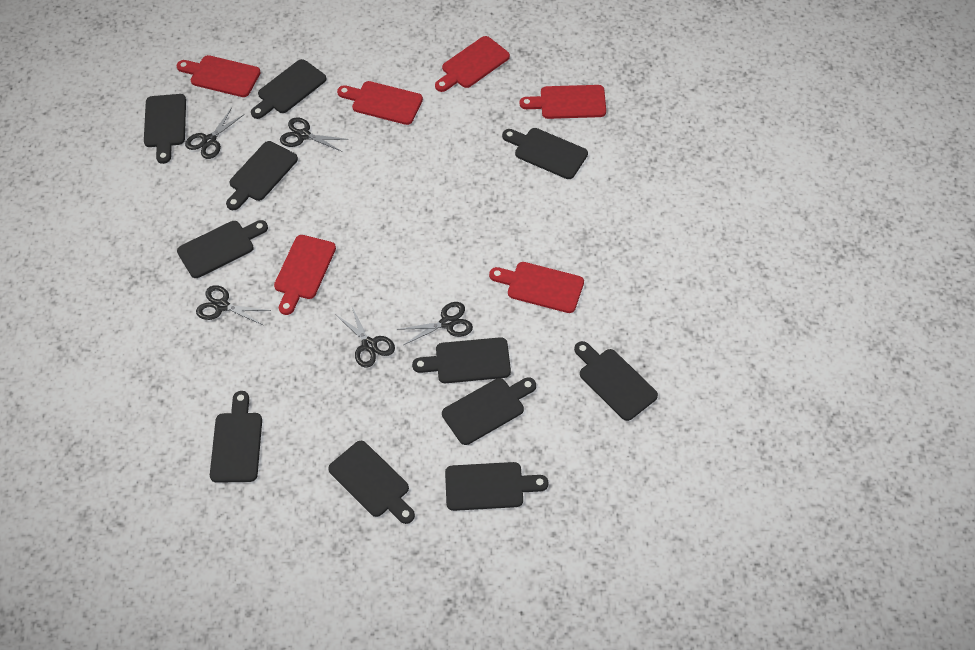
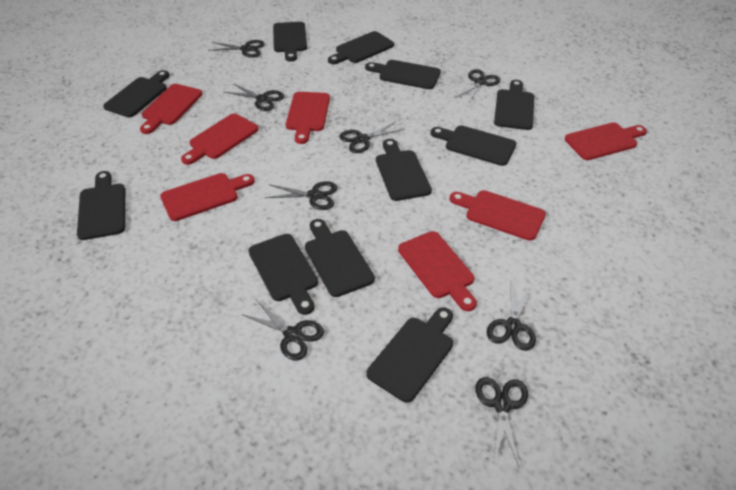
black scissors: [185,108,245,159] [196,285,271,325] [280,118,349,152] [335,307,395,368] [397,302,473,345] = 5 -> [208,40,265,58] [225,83,284,111] [241,300,324,361] [265,181,337,210] [339,121,405,153] [455,69,500,104] [475,377,528,468] [487,282,536,351] = 8
red cutting board: [176,55,261,97] [274,235,336,315] [337,81,423,125] [435,36,510,92] [489,262,584,313] [520,85,606,119] = 6 -> [140,84,202,134] [160,173,255,221] [181,114,258,165] [286,92,330,144] [398,231,477,311] [449,190,546,241] [565,122,647,160] = 7

